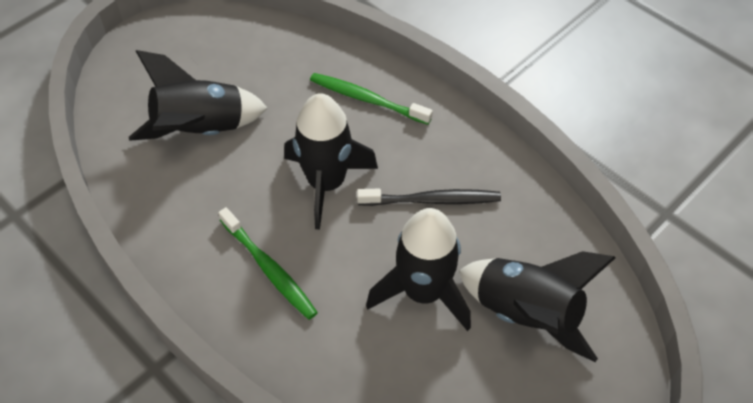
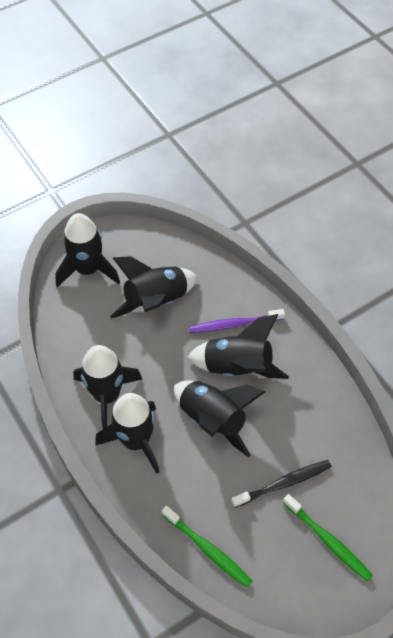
black rocket: [129,50,267,141] [284,93,378,230] [366,208,471,331] [459,251,615,362] = 4 -> [55,213,120,287] [73,345,142,429] [95,393,160,474] [110,256,197,318] [174,381,265,457] [187,314,289,379] = 6
purple toothbrush: none = 0 -> [188,309,285,333] = 1

